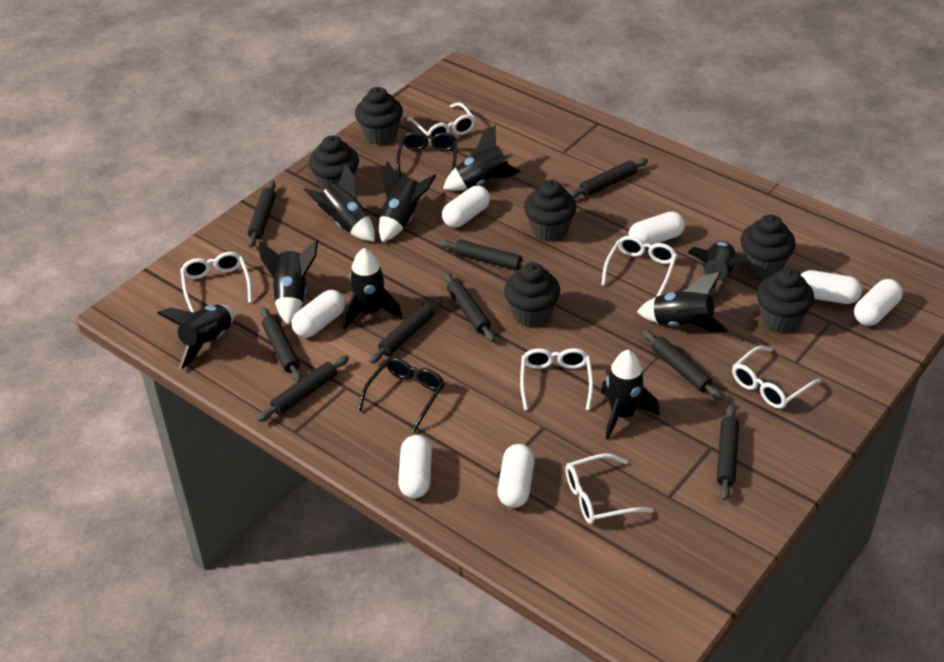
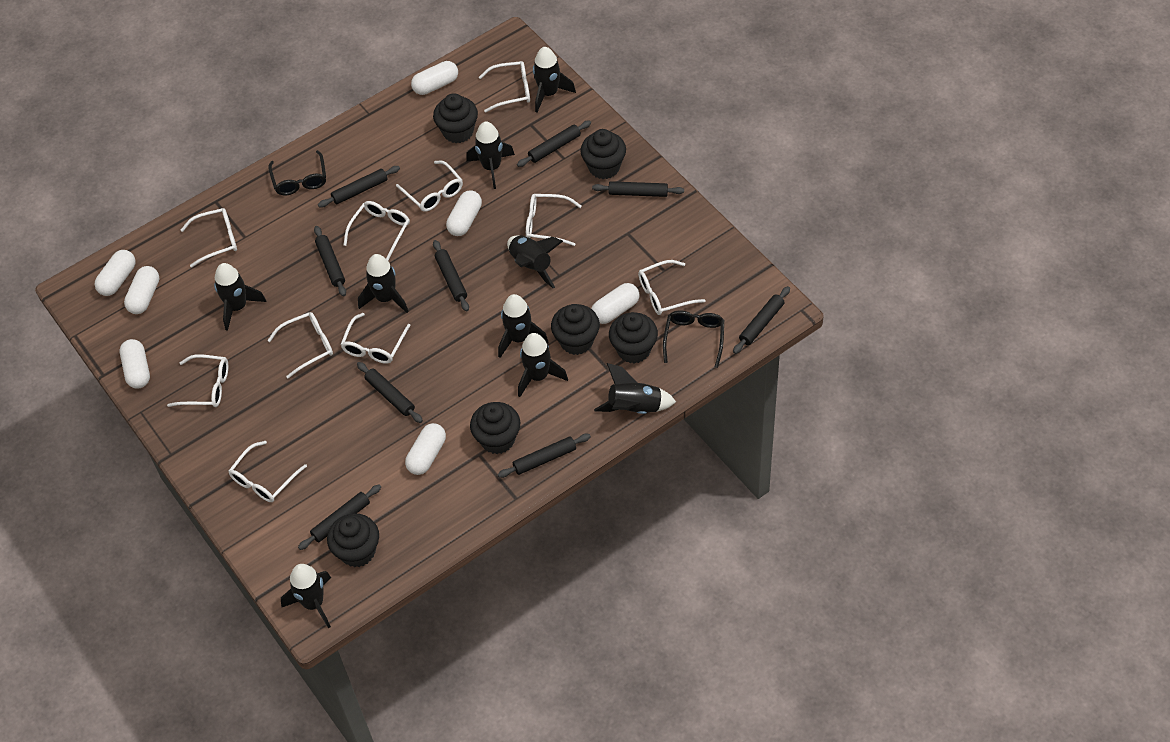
white glasses: [180,252,252,313] [407,102,475,142] [520,348,593,410] [565,453,653,524] [601,236,677,297] [732,346,821,409] = 6 -> [167,354,228,407] [181,208,237,268] [229,441,307,502] [267,312,333,378] [340,313,411,364] [343,201,410,260] [396,161,463,212] [479,61,530,112] [526,194,582,246] [638,260,706,315] = 10

